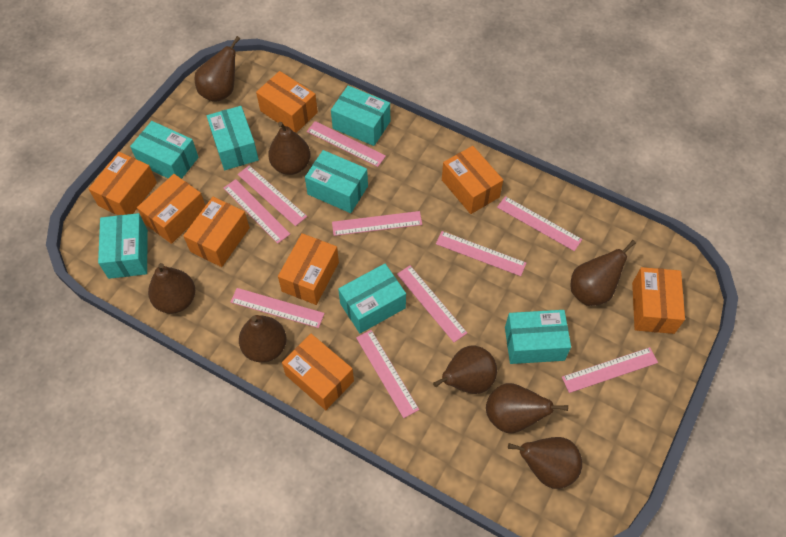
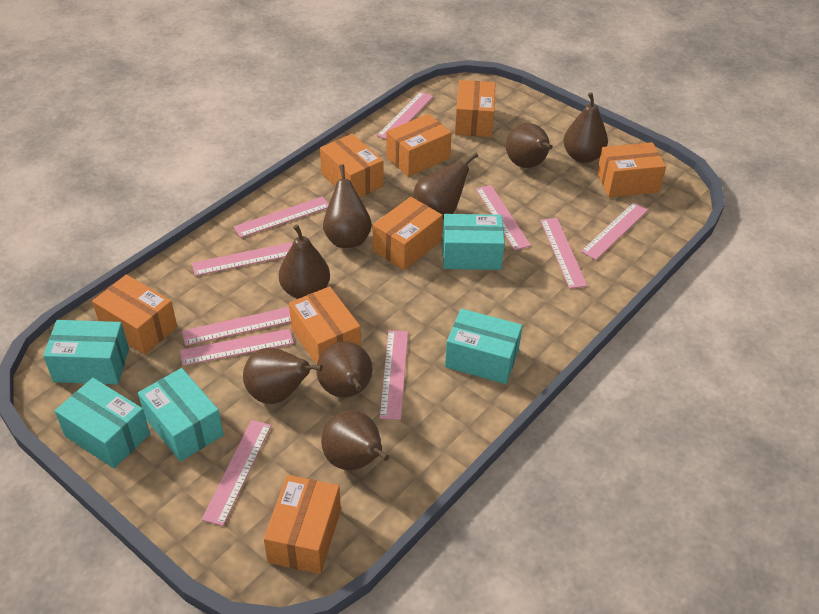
turquoise box: [98,213,148,279] [130,121,199,179] [207,106,259,170] [305,150,368,213] [331,86,390,146] [338,264,406,334] [505,310,571,364] = 7 -> [43,320,129,384] [55,378,150,468] [138,368,224,461] [442,214,505,270] [445,309,522,384] = 5

